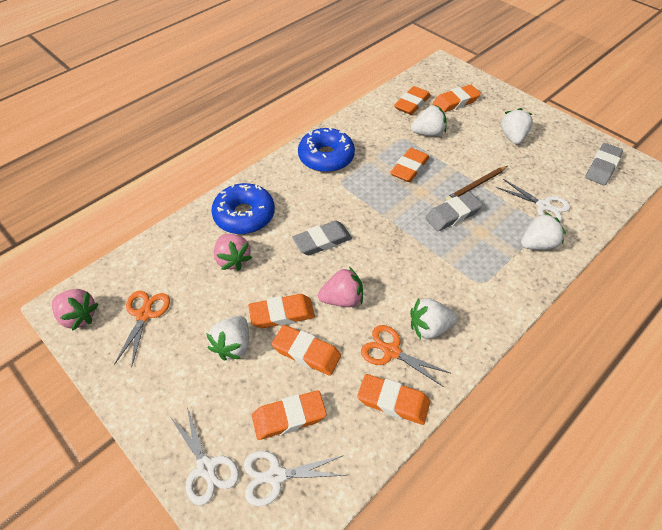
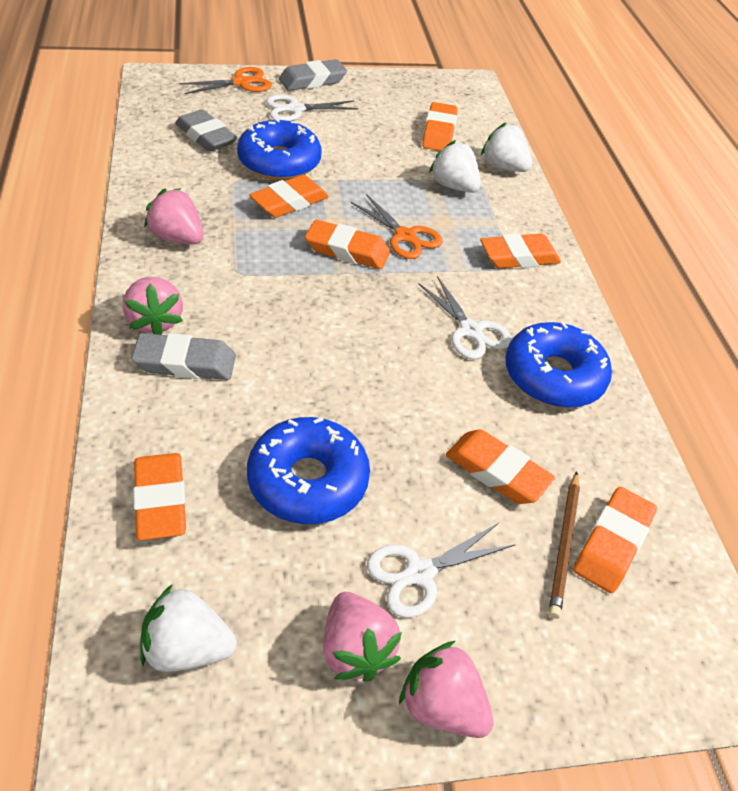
blue donut: [211,183,275,234] [298,127,355,172] = 2 -> [237,118,322,180] [247,417,370,524] [505,321,612,408] = 3
pink strawberry: [52,289,99,331] [214,234,252,271] [318,267,363,307] = 3 -> [123,277,183,335] [144,188,203,244] [323,592,402,682] [399,641,494,738] = 4
white strawberry: [206,316,249,361] [410,298,457,339] [411,105,447,136] [501,108,533,145] [521,212,566,250] = 5 -> [140,584,237,672] [429,140,481,193] [481,122,532,172] = 3

